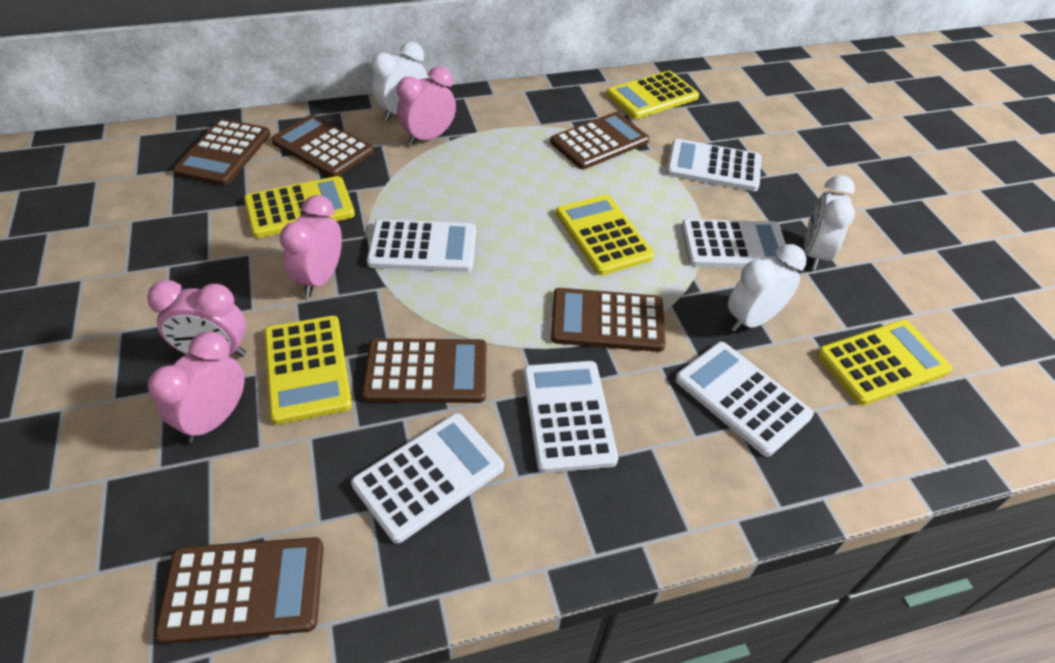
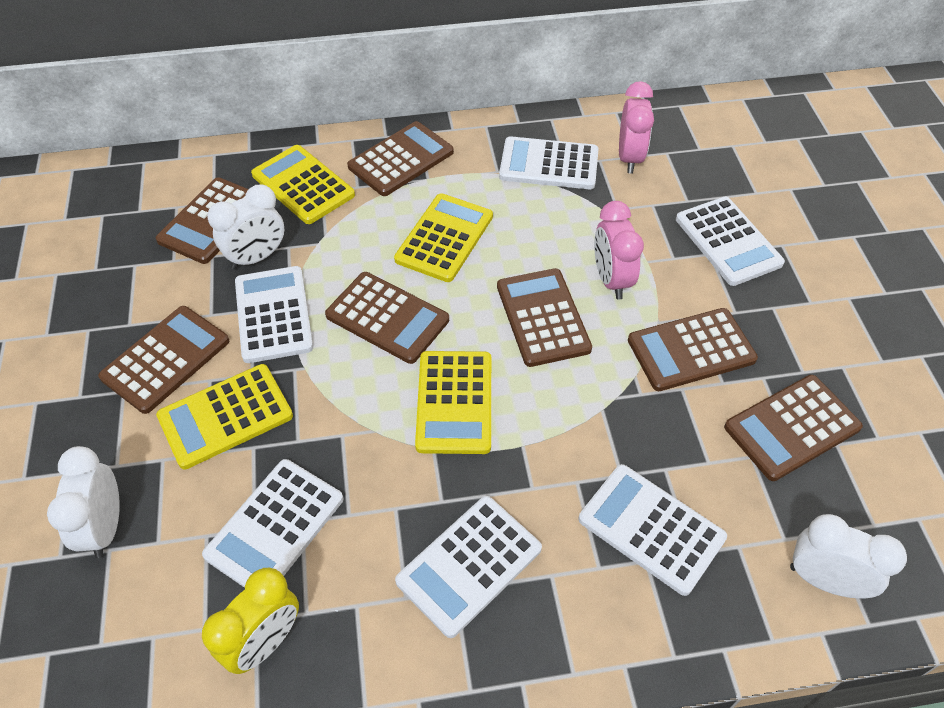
brown calculator: [155,537,324,644] [173,119,271,186] [271,114,374,177] [362,338,486,403] [550,112,649,169] [551,288,666,352] = 6 -> [98,306,229,414] [156,177,248,264] [325,272,449,364] [347,121,454,196] [497,268,592,367] [628,308,758,391] [724,375,863,481] = 7
pink clock: [147,280,246,357] [148,331,244,443] [279,195,342,297] [397,66,456,145] = 4 -> [594,201,644,300] [619,81,654,173] = 2
yellow calculator: [244,176,355,238] [264,316,352,425] [556,195,654,275] [607,71,699,119] [817,320,952,405] = 5 -> [156,364,293,470] [251,145,355,224] [394,193,493,282] [415,351,491,454] = 4
yellow clock: none = 0 -> [202,568,299,674] = 1

